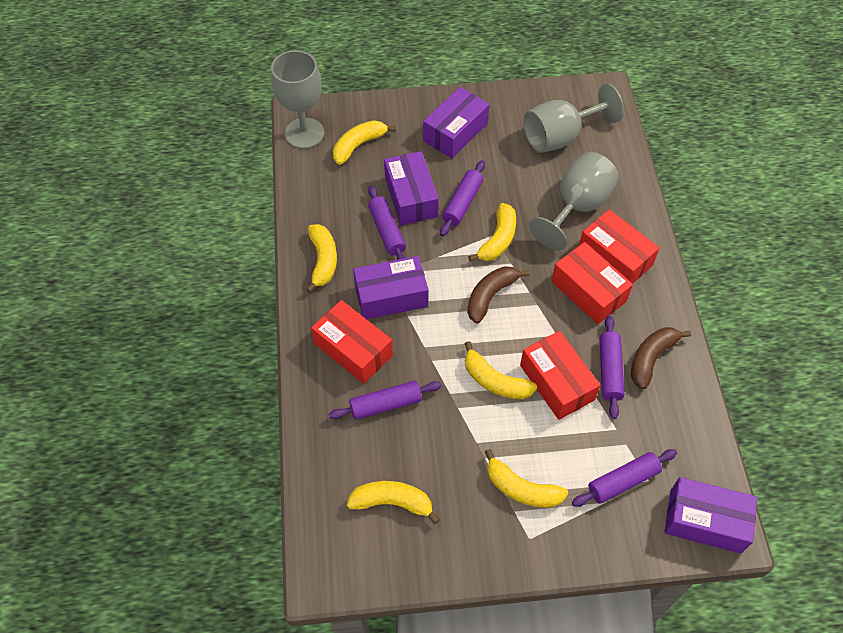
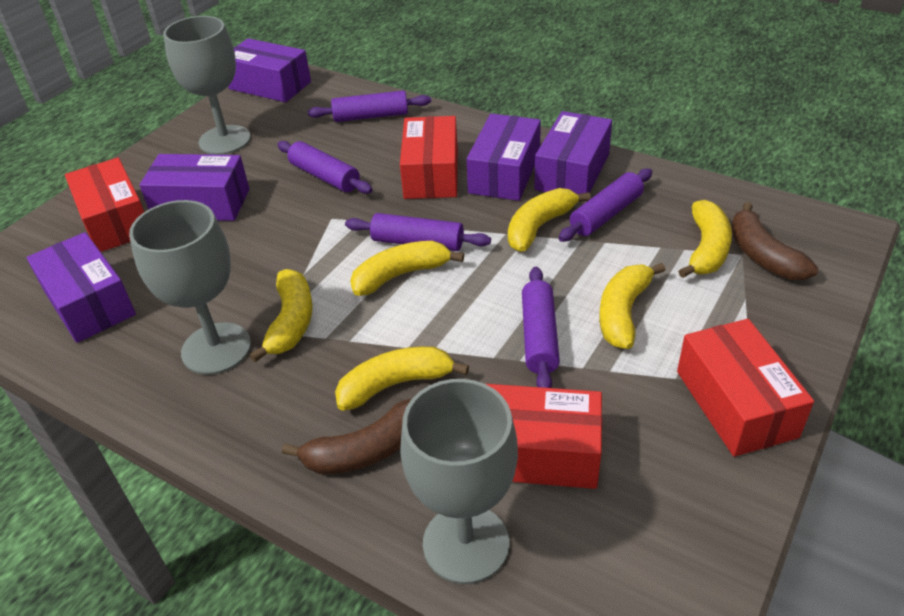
purple box: [353,256,429,319] [384,151,439,225] [423,87,490,158] [664,477,757,554] = 4 -> [26,232,136,343] [140,154,249,221] [228,38,311,102] [466,113,541,201] [534,111,612,194] = 5

